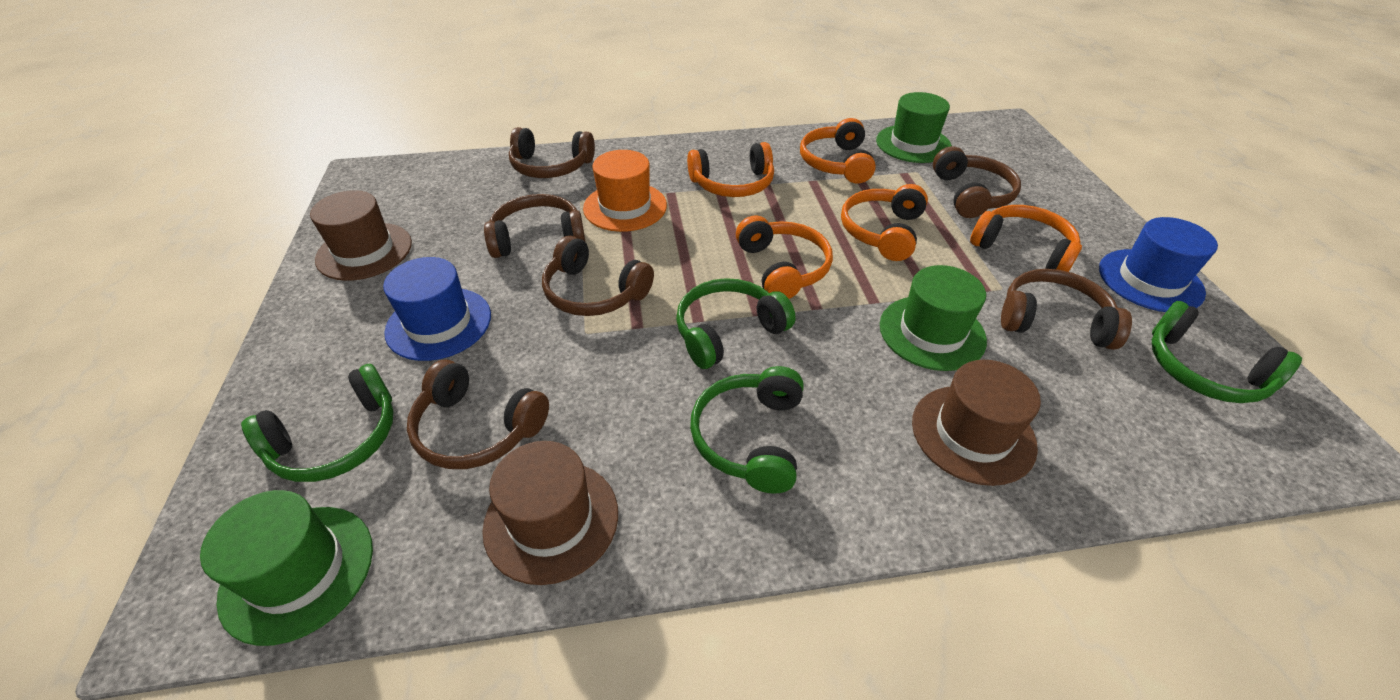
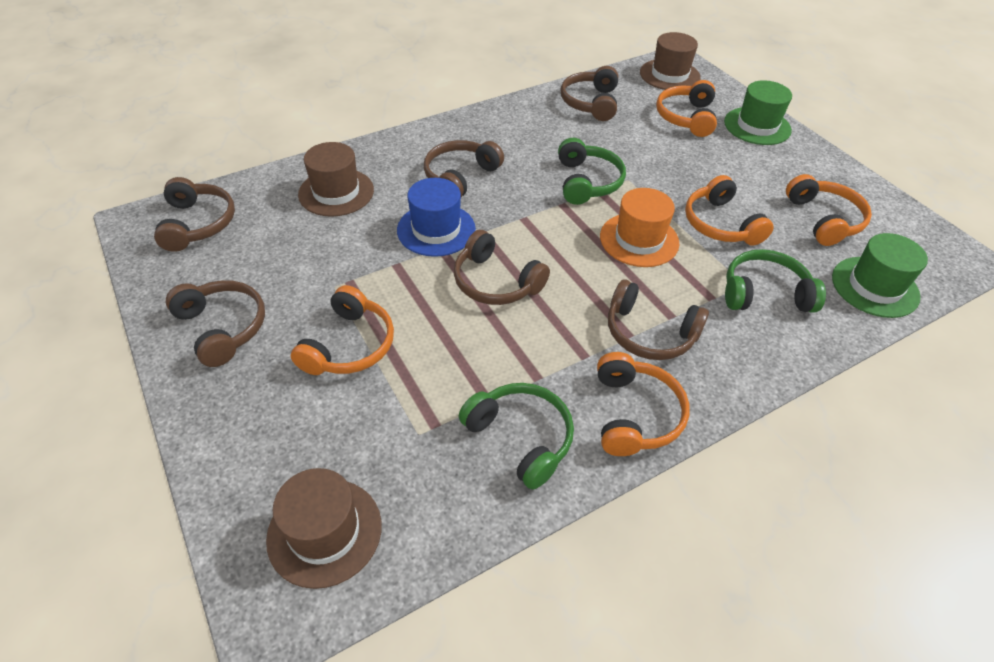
blue hat: [383,257,491,361] [1099,217,1218,312] = 2 -> [397,178,476,257] = 1
green hat: [200,490,373,646] [876,92,952,163] [880,265,987,371] = 3 -> [724,80,792,145] [832,233,928,318] = 2
green headphones: [241,364,394,482] [676,278,796,369] [690,366,804,494] [1152,301,1302,403] = 4 -> [458,383,574,490] [558,138,626,205] [725,249,826,313] = 3

